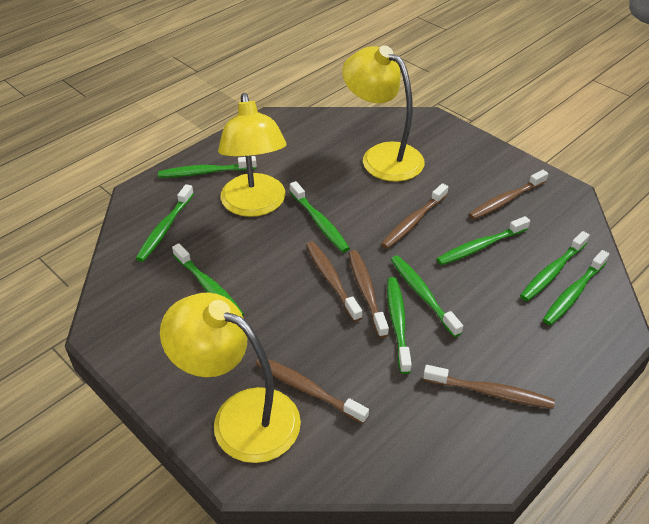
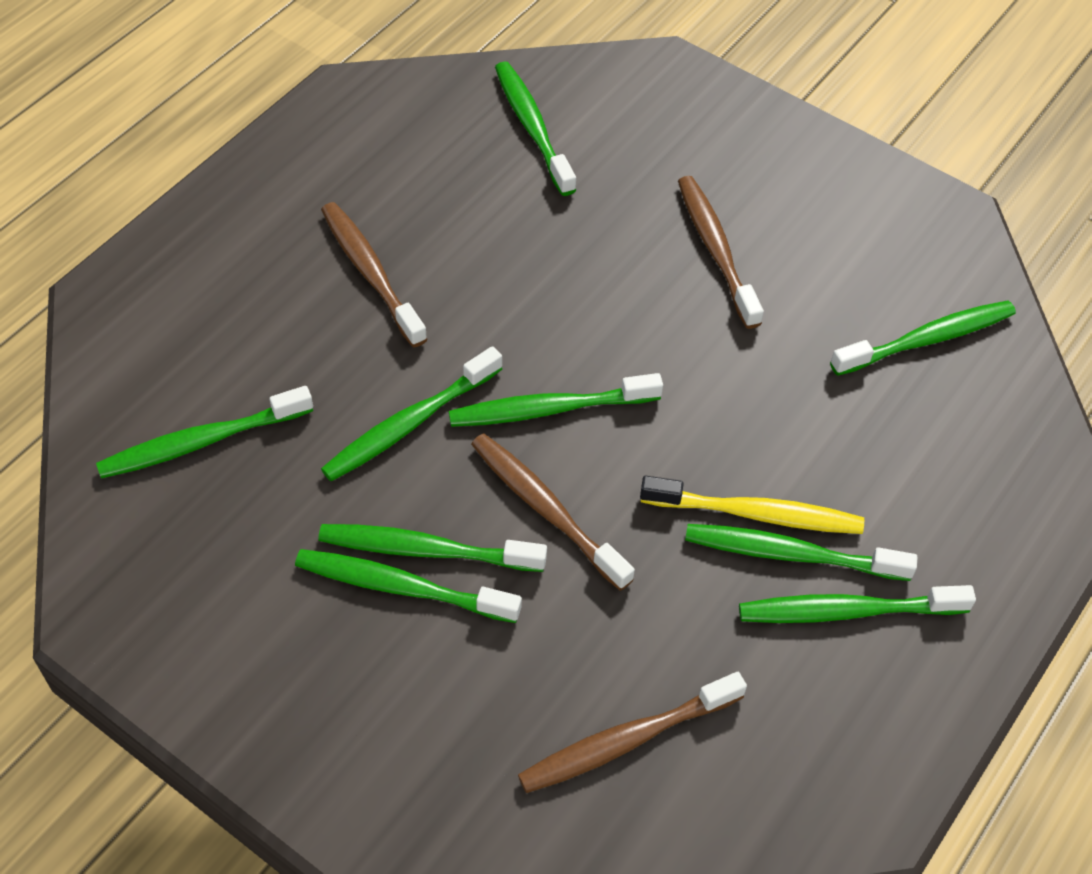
brown toothbrush: [256,359,369,424] [306,241,362,322] [349,250,389,338] [381,183,448,249] [423,365,555,409] [468,170,548,220] = 6 -> [321,202,427,347] [471,433,635,591] [518,672,747,793] [678,176,764,329] = 4
yellow lamp: [160,293,301,463] [218,93,286,217] [342,45,424,182] = 3 -> none = 0
yellow toothbrush: none = 0 -> [640,476,864,534] = 1

